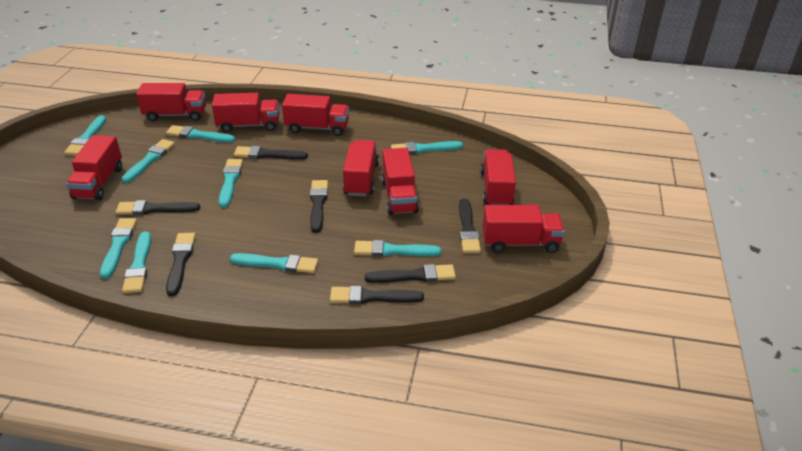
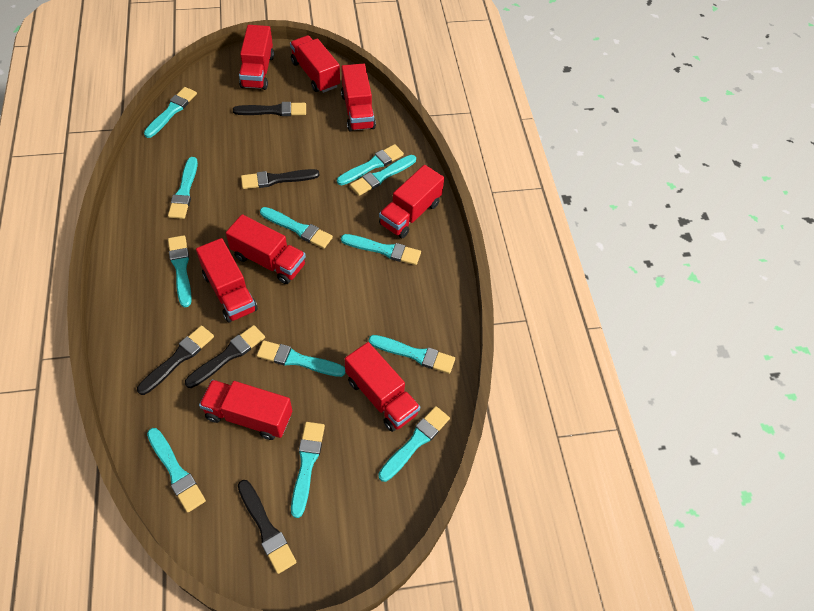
black brush: [116,200,200,215] [166,233,196,296] [234,146,308,160] [310,180,328,233] [330,286,424,304] [365,264,456,283] [459,199,481,253] = 7 -> [137,325,214,395] [185,325,265,388] [233,102,306,116] [238,480,296,574] [241,169,320,189] = 5
turquoise brush: [64,115,106,155] [100,218,137,279] [122,139,175,183] [122,231,151,293] [166,125,235,143] [219,159,243,207] [230,253,318,273] [354,240,441,256] [391,141,463,154] = 9 -> [144,87,197,138] [147,428,206,513] [168,157,198,219] [168,235,192,307] [257,340,345,377] [260,207,333,249] [291,422,325,518] [337,144,404,185] [341,234,421,265] [350,155,416,196] [368,335,455,374] [378,406,450,482] = 12

